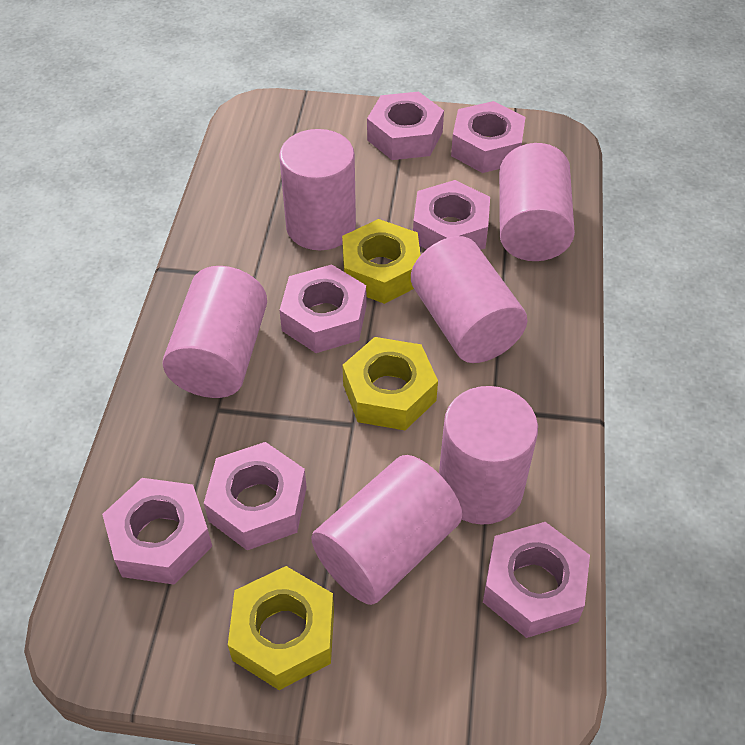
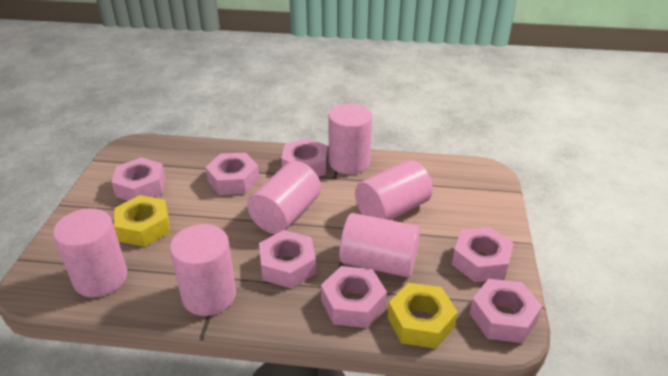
yellow nut: [228,566,334,690] [342,219,420,304] [342,337,438,430] = 3 -> [114,195,170,247] [388,283,458,349] = 2

